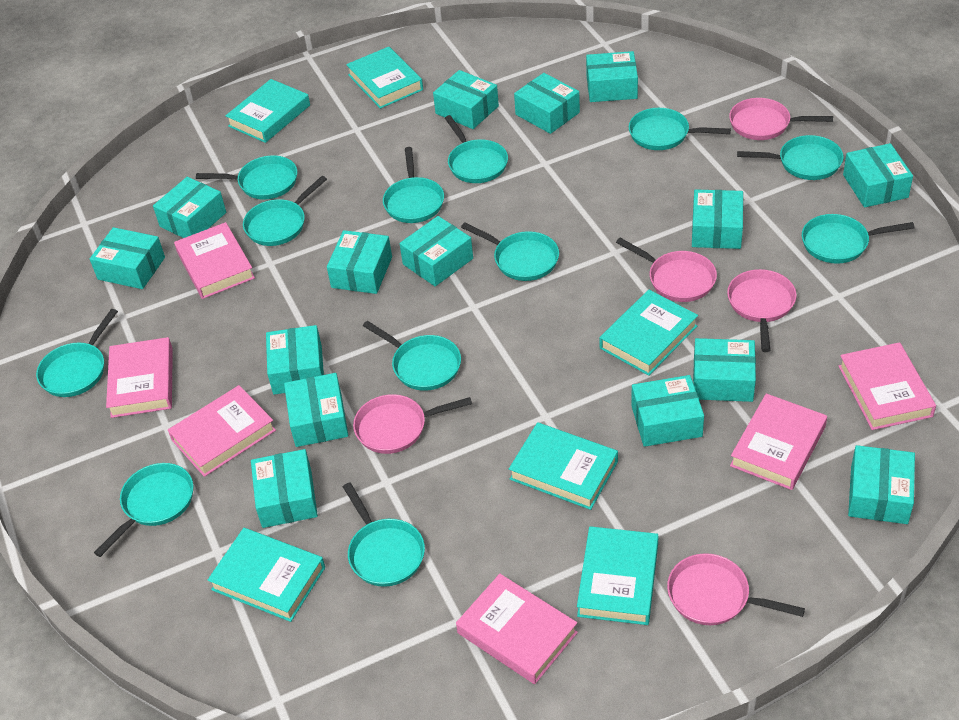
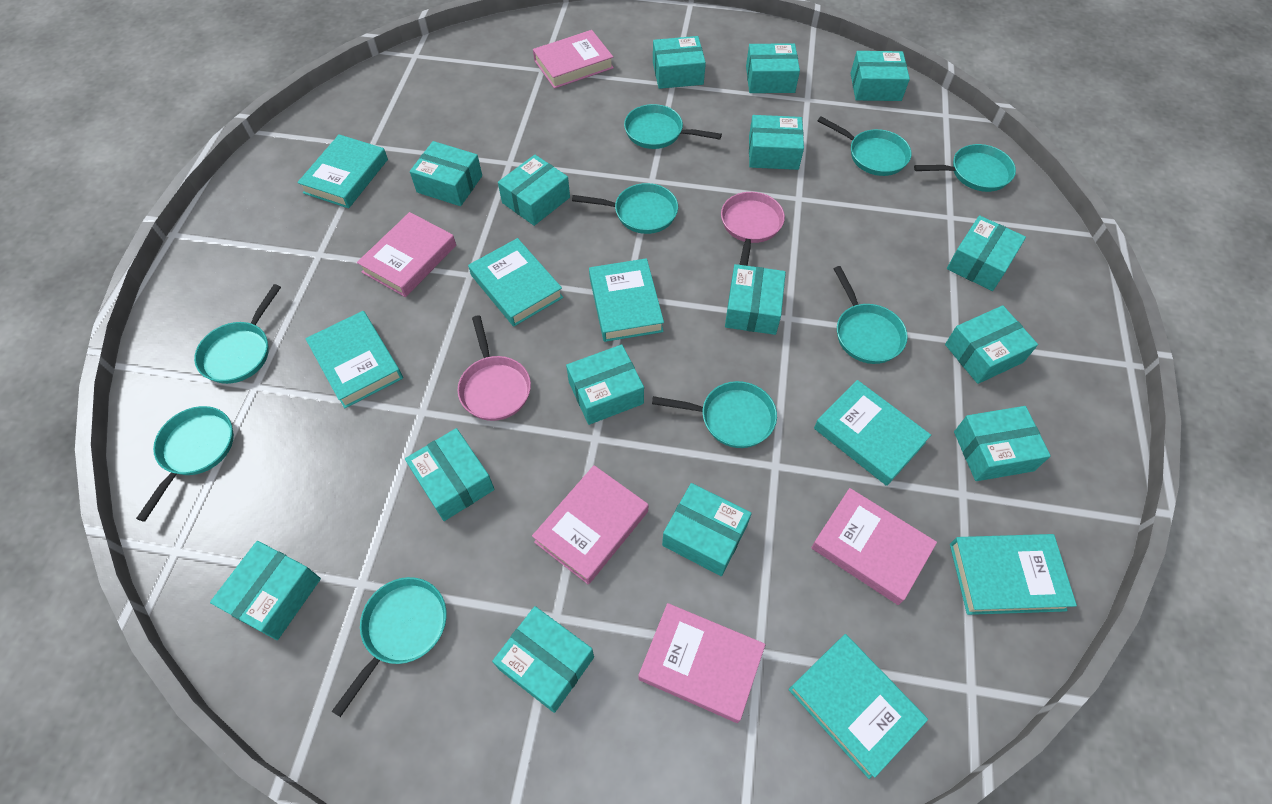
pink book: [106,337,173,418] [168,385,276,477] [174,222,255,299] [456,574,578,684] [730,393,827,490] [839,342,936,430] = 6 -> [357,212,456,297] [532,465,648,585] [533,30,614,89] [638,603,766,723] [811,488,937,605] = 5
pink pan: [353,394,472,454] [616,238,717,302] [667,553,805,625] [727,269,796,352] [729,98,833,140] = 5 -> [457,315,531,421] [721,192,785,266] = 2
turquoise book: [208,528,325,622] [225,79,310,143] [346,47,423,109] [509,422,618,510] [577,526,658,625] [600,290,698,376] = 6 -> [297,134,388,208] [305,311,403,408] [468,238,563,326] [589,258,664,342] [788,634,928,779] [814,380,931,486] [950,534,1077,615] = 7
turquoise pan: [36,309,118,397] [94,463,194,557] [196,155,297,199] [243,176,327,246] [343,483,425,587] [363,321,461,391] [383,147,444,223] [445,115,508,183] [461,222,559,281] [629,108,731,150] [737,135,844,180] [802,214,915,264] = 12 -> [136,406,234,522] [194,284,281,384] [331,577,447,717] [572,183,678,234] [624,104,722,149] [652,381,777,448] [818,116,911,176] [833,266,908,364] [914,144,1016,192] = 9

